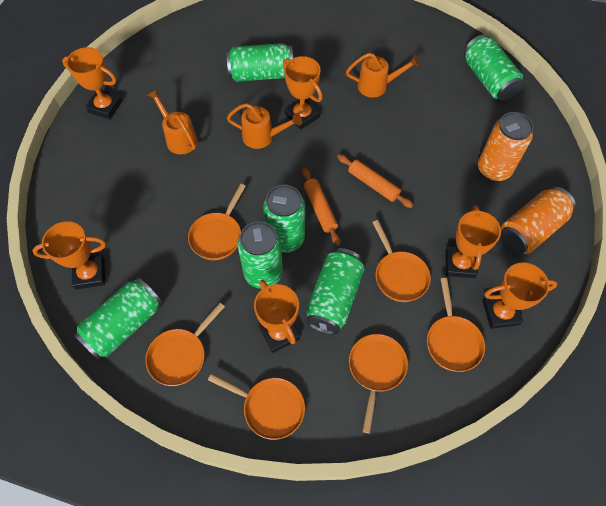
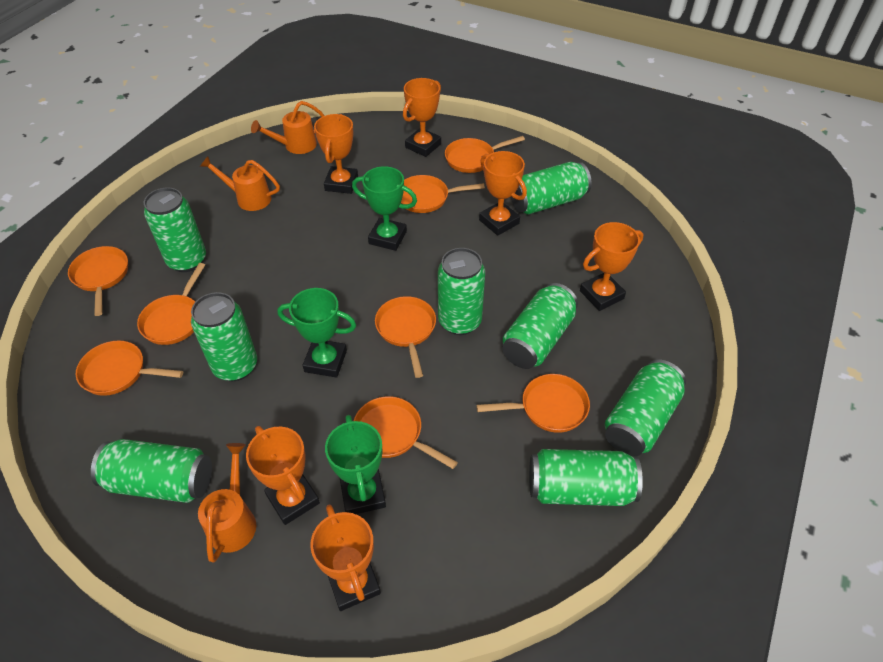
green can: [74,277,162,359] [226,43,293,82] [237,221,283,289] [263,185,305,253] [306,248,365,335] [464,35,523,101] = 6 -> [91,439,212,503] [144,187,206,272] [191,292,257,381] [438,248,485,335] [502,283,578,369] [511,162,592,215] [529,449,643,506] [605,360,686,456] = 8
green trophy: none = 0 -> [277,288,356,378] [325,415,386,514] [352,166,417,251] = 3
orange can: [478,112,534,182] [500,187,576,255] = 2 -> none = 0
orange pan: [145,303,225,386] [188,184,246,260] [208,374,305,440] [349,334,408,434] [372,220,431,302] [427,278,485,372] = 6 -> [68,246,128,316] [76,340,183,396] [137,263,205,345] [354,396,458,469] [375,296,436,378] [401,175,485,213] [445,136,525,173] [476,374,590,433] = 8
orange rolling pin: [302,167,341,246] [337,154,413,208] = 2 -> none = 0

